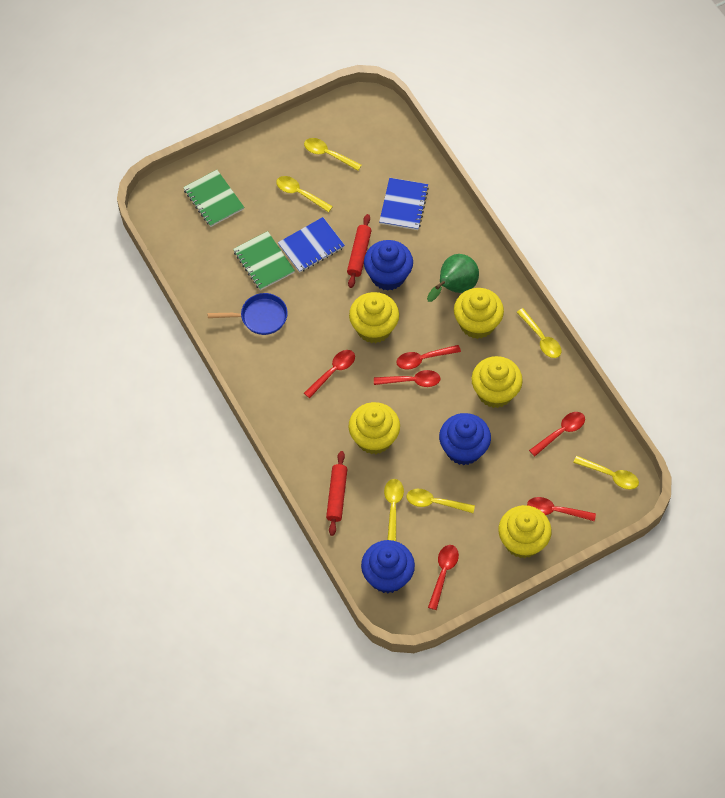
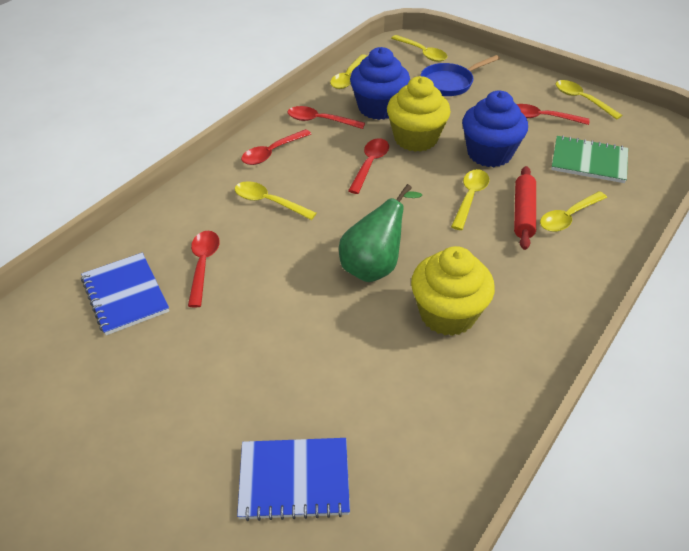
blue cupcake: [361,540,415,593] [364,240,413,291] [439,413,491,465] = 3 -> [350,47,410,120] [462,91,528,167] = 2
green notebook: [183,170,244,227] [233,231,295,290] = 2 -> [551,135,628,183] = 1
red rolling pin: [326,451,347,536] [347,214,372,288] = 2 -> [514,166,536,250] = 1
red spoon: [304,350,355,398] [374,370,441,387] [396,345,461,369] [428,545,459,610] [527,497,596,521] [529,412,585,457] = 6 -> [188,231,220,307] [241,129,311,165] [287,106,365,129] [348,138,389,194] [517,104,590,125] = 5
yellow cupcake: [349,292,399,343] [349,402,400,454] [454,288,504,339] [471,356,523,408] [498,505,552,558] = 5 -> [387,76,451,152] [411,246,495,336] = 2

